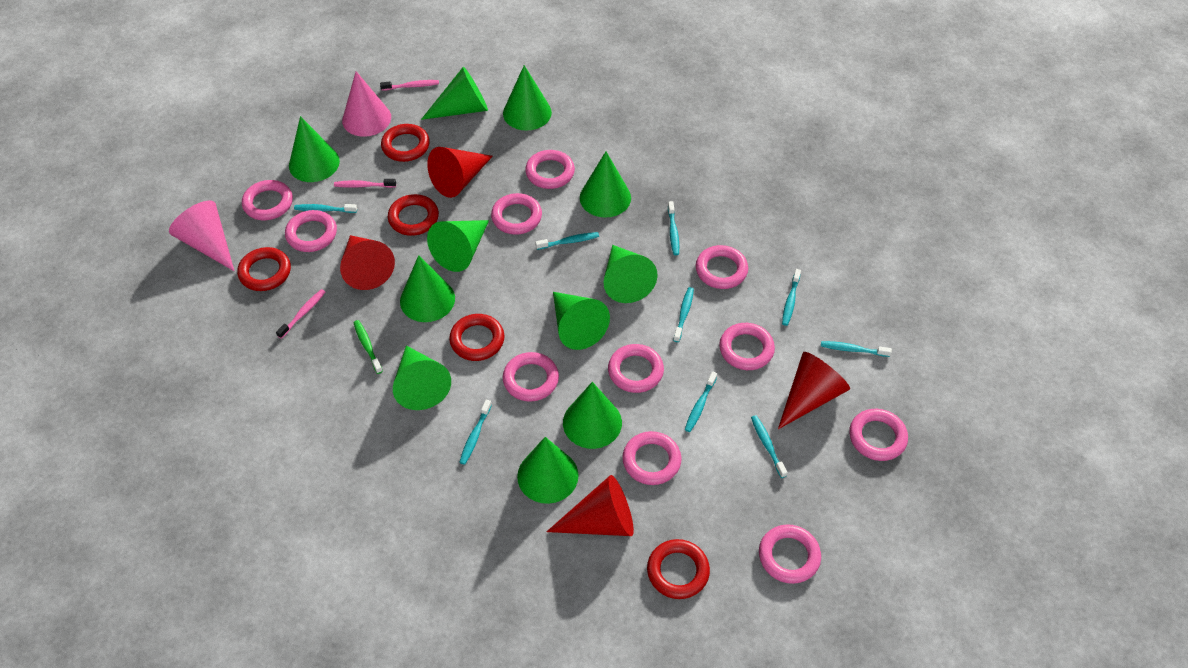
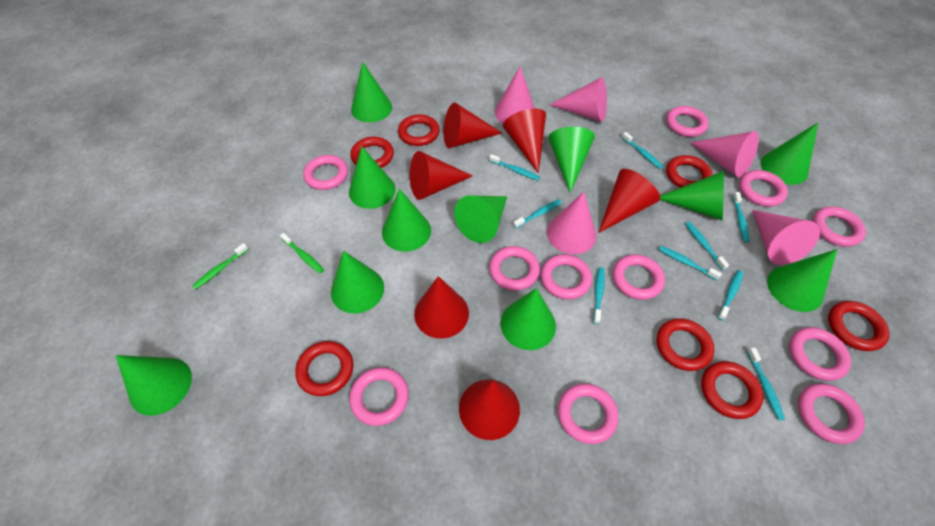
green toothbrush: [353,320,383,374] = 1 -> [193,243,249,289] [280,233,324,273] = 2
pink cone: [169,201,234,271] [342,71,391,137] = 2 -> [495,67,535,123] [547,191,596,254] [550,77,607,122] [690,131,759,178] [752,210,820,265] = 5
pink toothbrush: [276,289,325,339] [334,179,396,188] [380,80,439,91] = 3 -> none = 0
red cone: [340,235,395,290] [427,147,493,198] [546,475,634,536] [778,352,850,429] = 4 -> [410,151,472,200] [414,276,469,339] [443,103,502,148] [459,379,520,440] [503,109,546,173] [598,169,660,233] = 6
red ring: [237,247,291,291] [381,124,430,162] [388,194,439,236] [449,314,504,361] [647,539,710,599] = 5 -> [295,341,353,396] [350,137,394,168] [398,114,440,146] [657,318,714,371] [666,155,713,188] [701,361,763,419] [828,301,890,351] = 7

